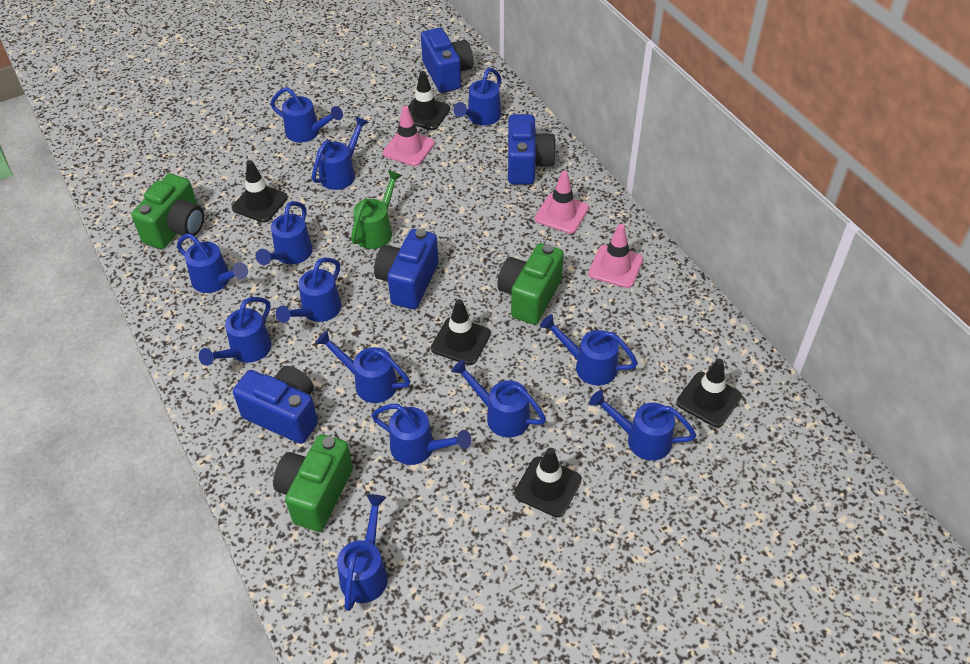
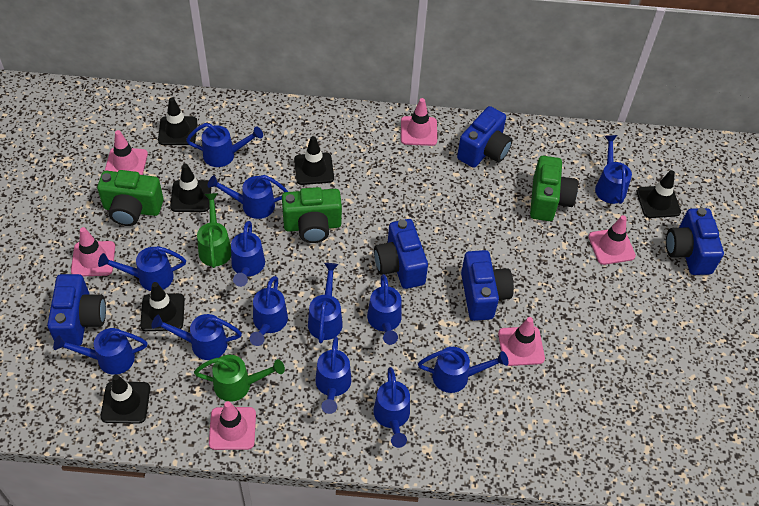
black traffic cone: [232,160,288,223] [408,71,450,130] [431,299,491,365] [514,448,582,517] [676,359,742,427] = 5 -> [100,374,150,424] [140,282,185,331] [158,97,197,145] [170,164,211,212] [294,136,334,185] [637,170,681,218] = 6
blue camera: [233,366,318,444] [374,229,438,309] [421,28,474,93] [508,114,556,184] = 4 -> [47,274,106,346] [374,219,428,289] [457,106,513,168] [461,250,514,321] [666,208,724,275] = 5
green watering can: [351,170,402,249] = 1 -> [194,355,285,402] [197,193,231,268] = 2
pink traffic cone: [383,106,435,166] [535,171,589,234] [588,224,643,288] = 3 -> [71,227,115,276] [105,130,148,175] [209,401,256,450] [401,98,437,146] [498,317,545,366] [588,215,636,265] = 6

